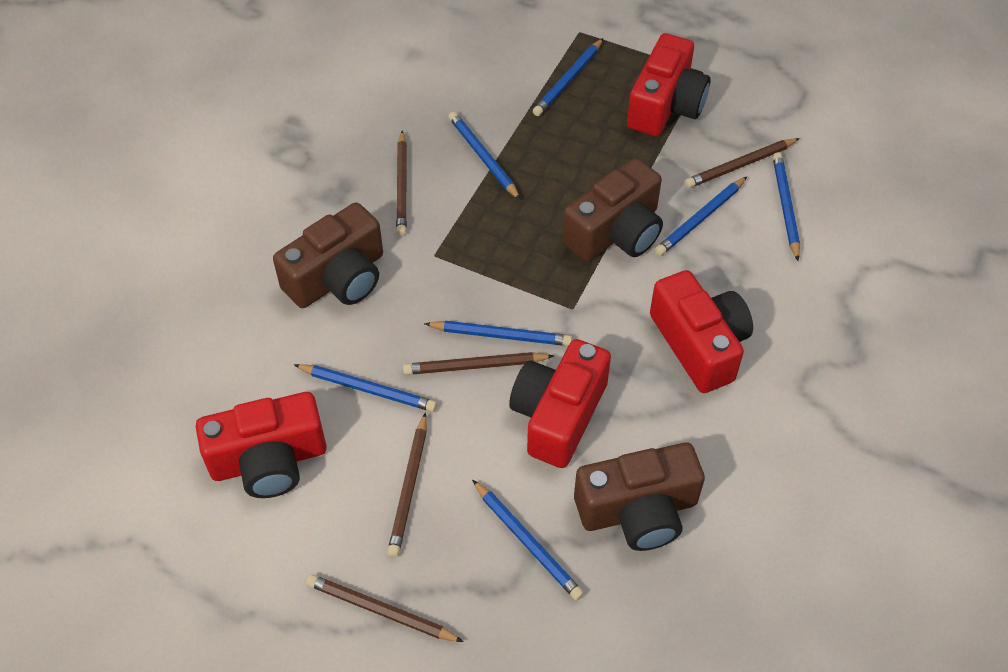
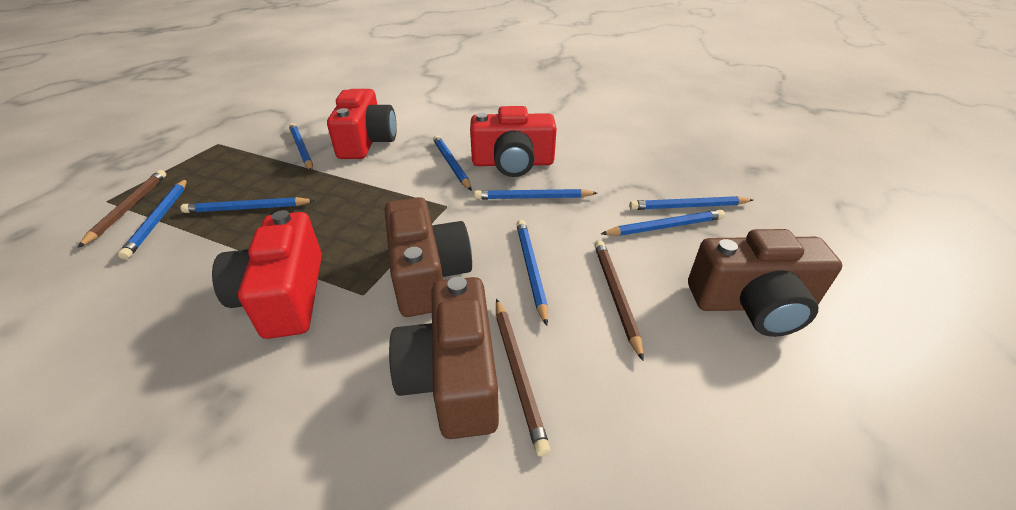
blue pencil: [294,364,437,412] [424,321,572,346] [448,112,521,200] [472,480,584,601] [533,38,603,116] [655,177,747,256] [773,152,800,261] = 7 -> [118,179,187,260] [181,197,315,213] [289,123,313,171] [433,135,472,191] [474,189,597,200] [516,220,548,326] [601,210,725,236] [629,196,753,210] = 8
brown pencil: [306,574,464,642] [387,412,427,557] [396,131,407,236] [403,352,554,375] [685,138,800,188] = 5 -> [78,170,166,248] [496,299,551,457] [594,240,644,361] = 3
red camera: [196,392,327,498] [509,339,611,468] [627,33,711,136] [650,270,753,393] = 4 -> [212,210,322,339] [327,89,397,159] [470,106,557,177] = 3

